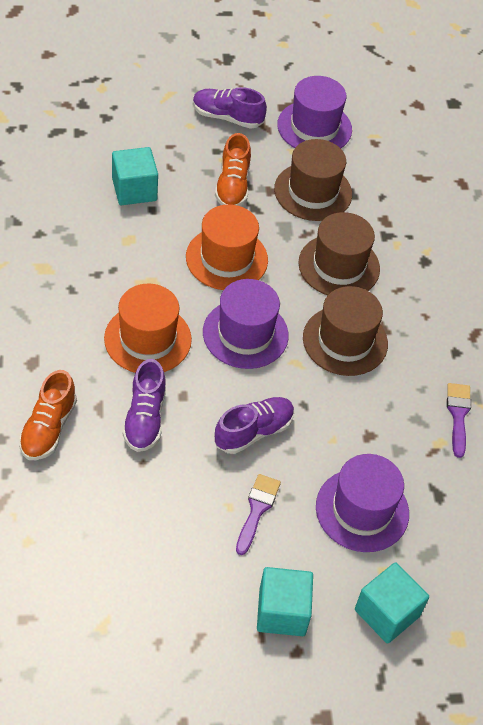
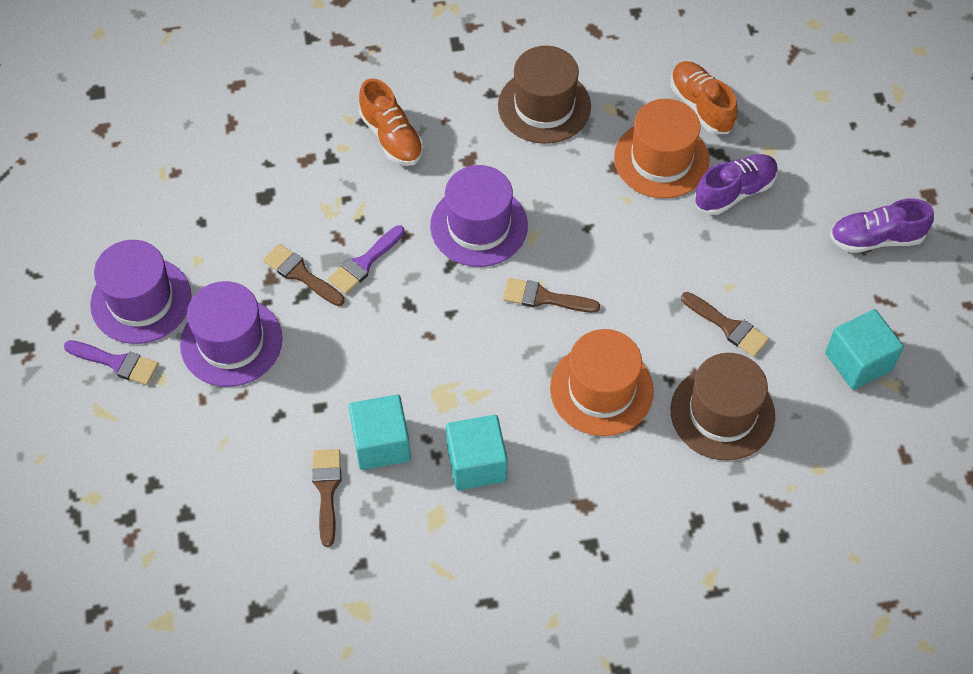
brown brush: none = 0 -> [263,244,345,306] [312,449,341,547] [503,278,600,313] [681,292,769,357] = 4
brown hat: [274,139,352,221] [298,212,380,295] [303,286,388,376] = 3 -> [498,46,591,144] [671,353,775,461] = 2
purple shoe: [122,359,166,452] [193,87,267,129] [214,397,295,454] = 3 -> [695,154,778,215] [830,198,934,253] = 2

